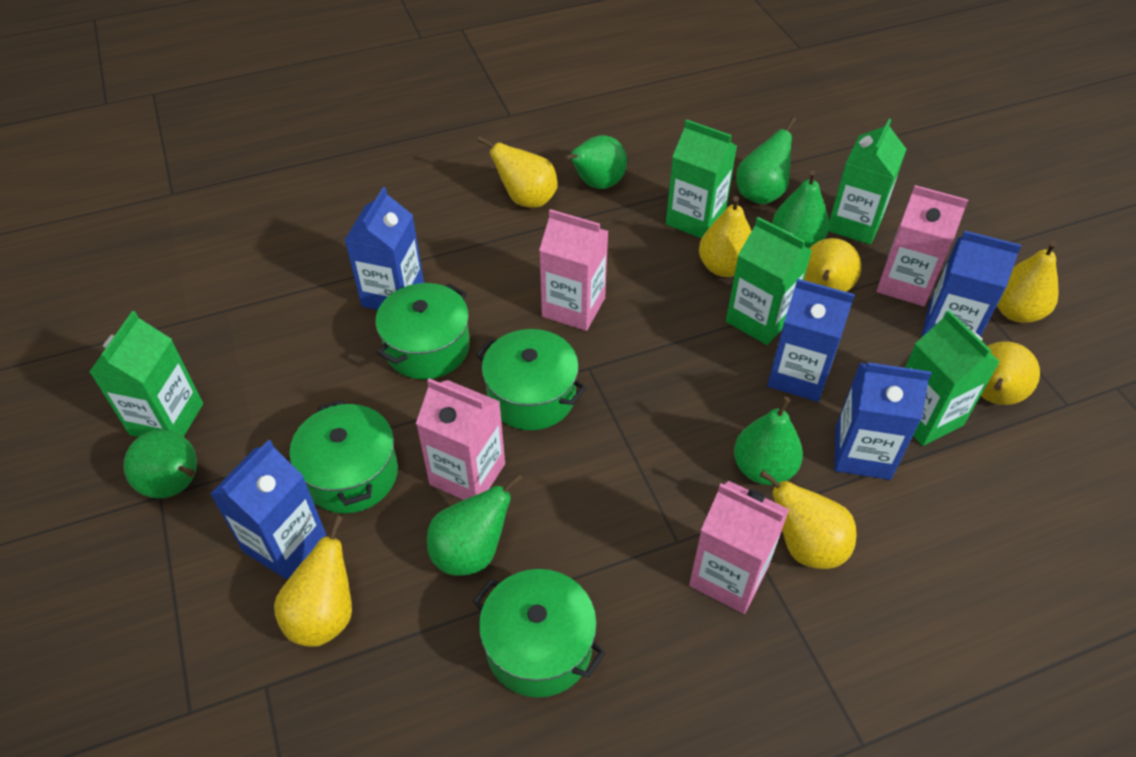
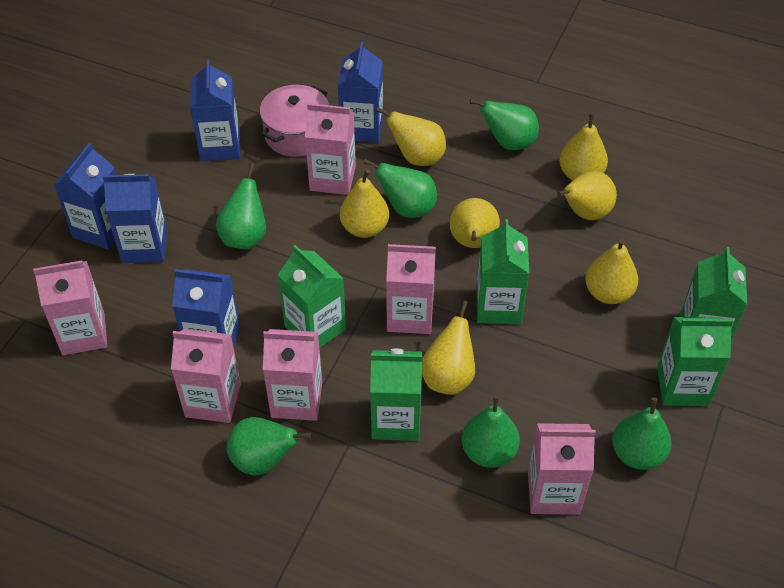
green pot: [290,400,398,514] [375,283,470,380] [473,569,606,697] [476,329,587,430] = 4 -> none = 0
pink carton: [416,379,505,500] [539,209,608,331] [689,481,789,614] [876,185,968,306] = 4 -> [33,261,107,355] [171,329,241,423] [263,329,322,421] [305,103,356,195] [386,244,436,334] [528,423,596,515] = 6
pink pot: none = 0 -> [260,85,329,157] = 1

